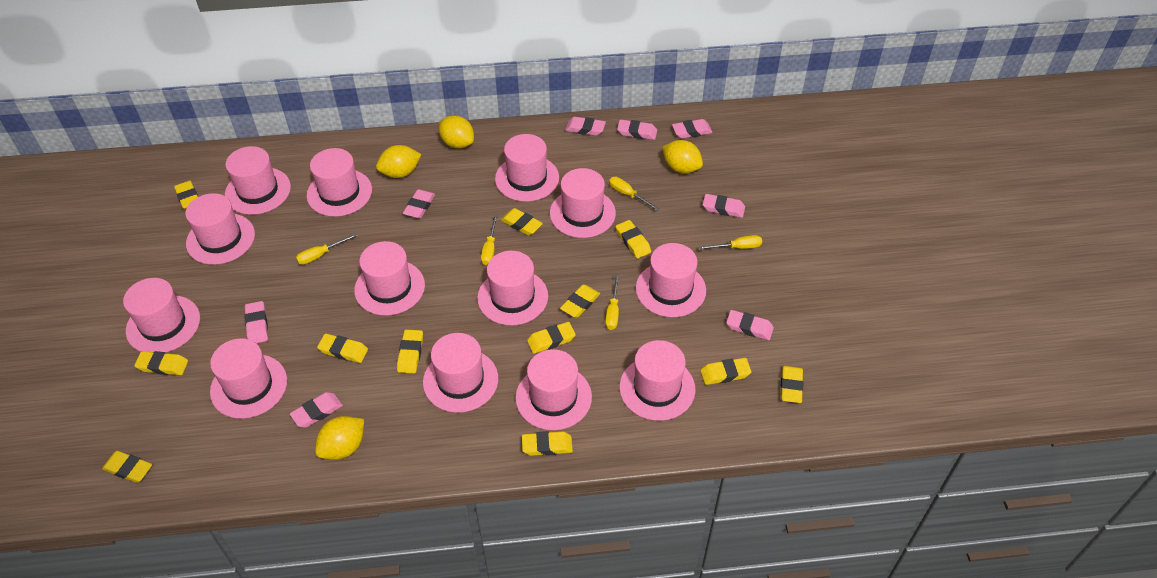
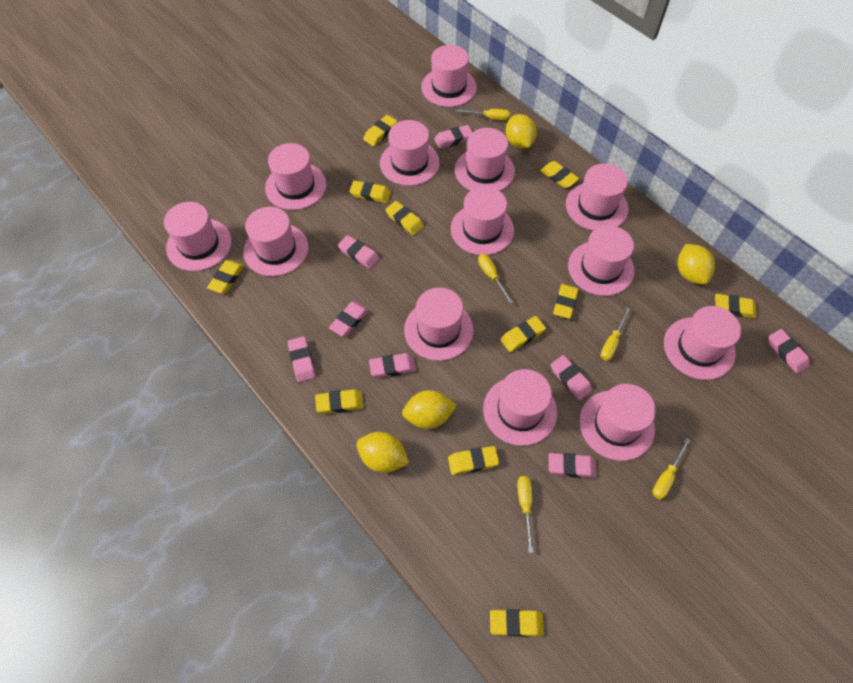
yellow eraser: [102,451,152,483] [134,351,188,375] [174,181,198,209] [317,334,368,363] [397,329,423,373] [501,208,543,236] [522,431,573,456] [527,322,576,354] [560,284,600,318] [616,220,651,258] [700,358,751,385] [781,365,803,403] = 12 -> [207,260,244,293] [315,389,364,414] [350,181,391,203] [363,115,397,146] [385,201,424,235] [448,446,499,475] [490,609,544,637] [500,316,546,352] [540,161,580,188] [553,284,579,319] [715,294,757,318] = 11

